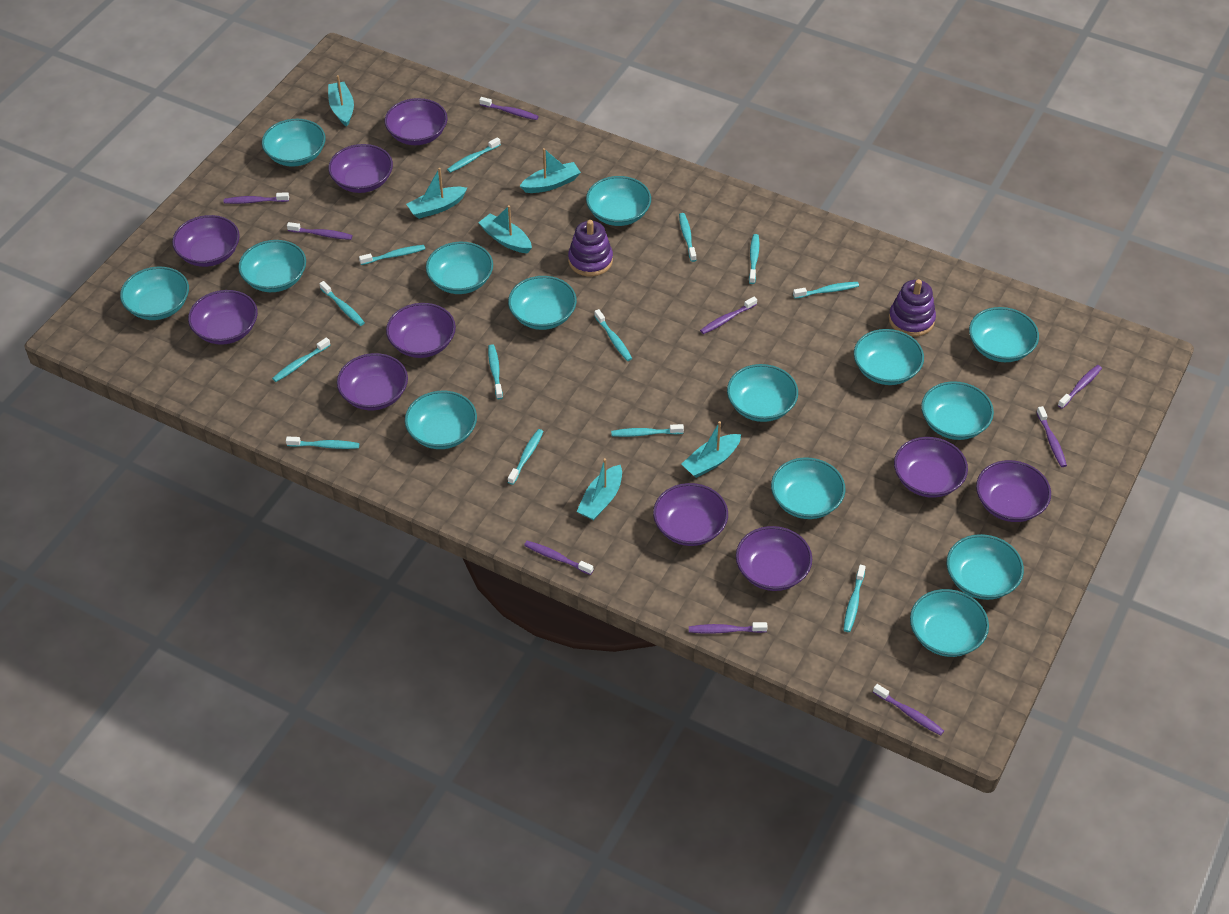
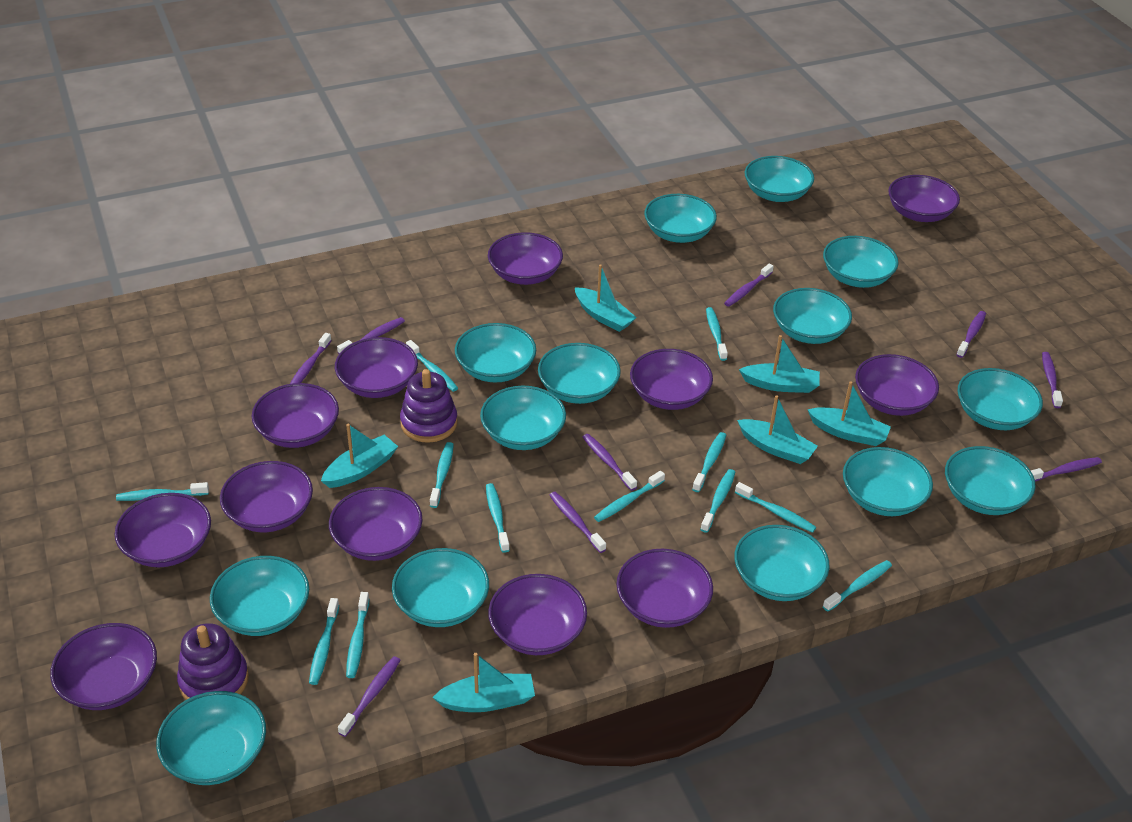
purple bowl: [172,215,240,267] [188,290,258,345] [328,144,393,193] [337,353,408,410] [385,98,448,145] [386,303,456,358] [653,483,728,546] [736,526,812,591] [894,437,968,498] [976,460,1051,522] = 10 -> [50,623,157,710] [115,493,211,567] [220,461,313,532] [251,383,339,448] [329,487,423,561] [335,337,418,398] [488,232,563,285] [488,574,587,655] [616,549,713,628] [630,349,713,410] [855,354,939,416] [888,175,960,222] = 12
turquoise toothbrush: [272,337,330,382] [286,436,359,449] [319,281,365,326] [359,245,425,265] [447,137,501,173] [488,344,503,399] [508,429,544,485] [594,309,632,361] [611,424,684,437] [679,213,696,262] [749,234,759,284] [793,282,859,299] [844,565,866,632] = 13 -> [116,482,209,501] [309,598,339,685] [346,592,369,678] [406,340,458,392] [430,442,454,508] [486,483,510,553] [594,471,665,522] [692,432,726,492] [700,469,735,533] [706,307,728,361] [735,482,816,533] [823,560,892,611] = 12

